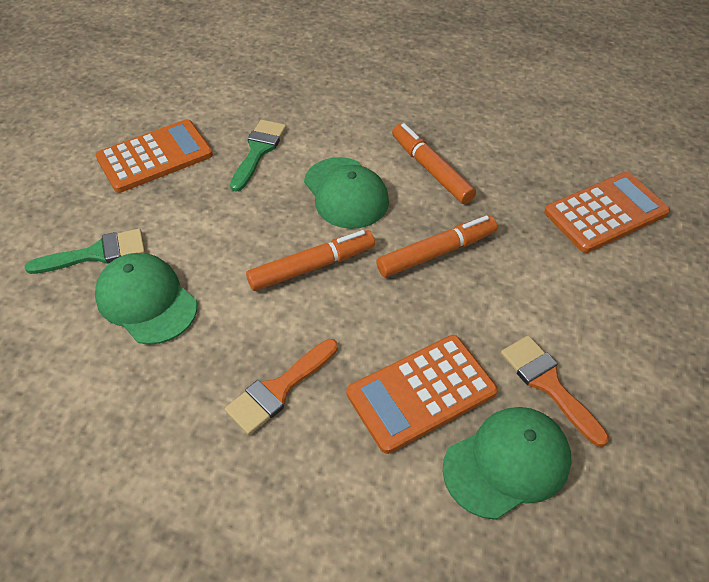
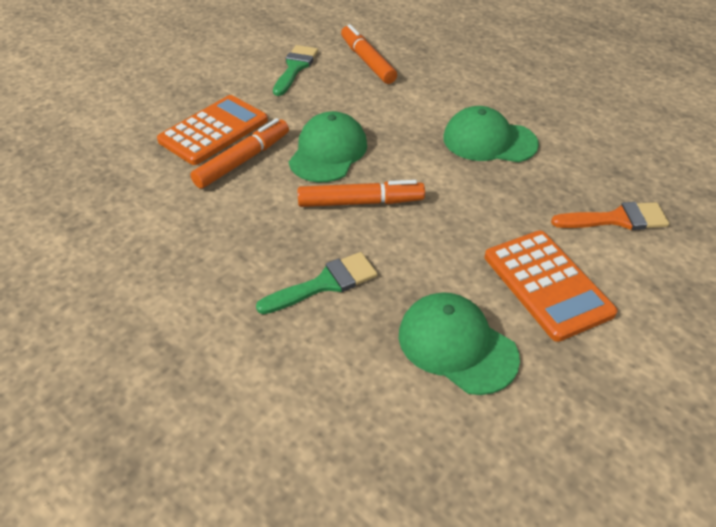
orange brush: [225,339,338,435] [501,336,609,447] = 2 -> [551,202,669,230] = 1
orange calculator: [96,119,213,193] [346,335,498,454] [544,172,670,253] = 3 -> [157,95,268,165] [485,231,618,342] = 2

